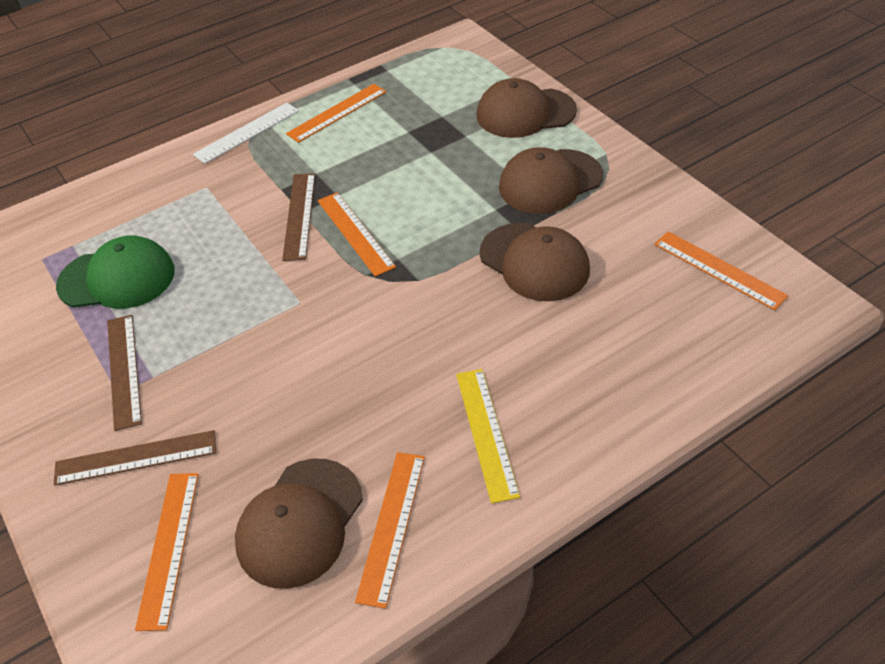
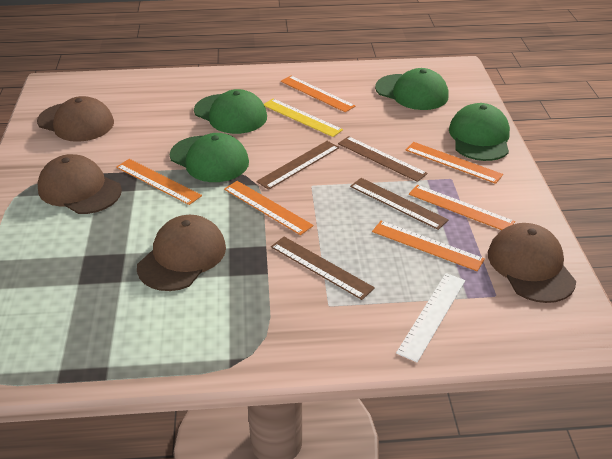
brown ruler: [54,430,216,486] [107,315,142,431] [282,173,315,261] = 3 -> [256,141,339,190] [271,237,375,300] [338,136,428,182] [350,178,449,230] = 4
green cap: [56,236,175,309] = 1 -> [170,133,249,182] [194,89,267,134] [375,68,449,110] [449,103,510,161] = 4
orange ruler: [135,473,199,631] [286,84,387,143] [318,192,396,277] [355,452,425,609] [654,231,789,310] = 5 -> [116,159,202,205] [224,181,314,235] [281,76,356,112] [372,221,485,271] [406,142,503,184] [409,185,515,230] = 6

